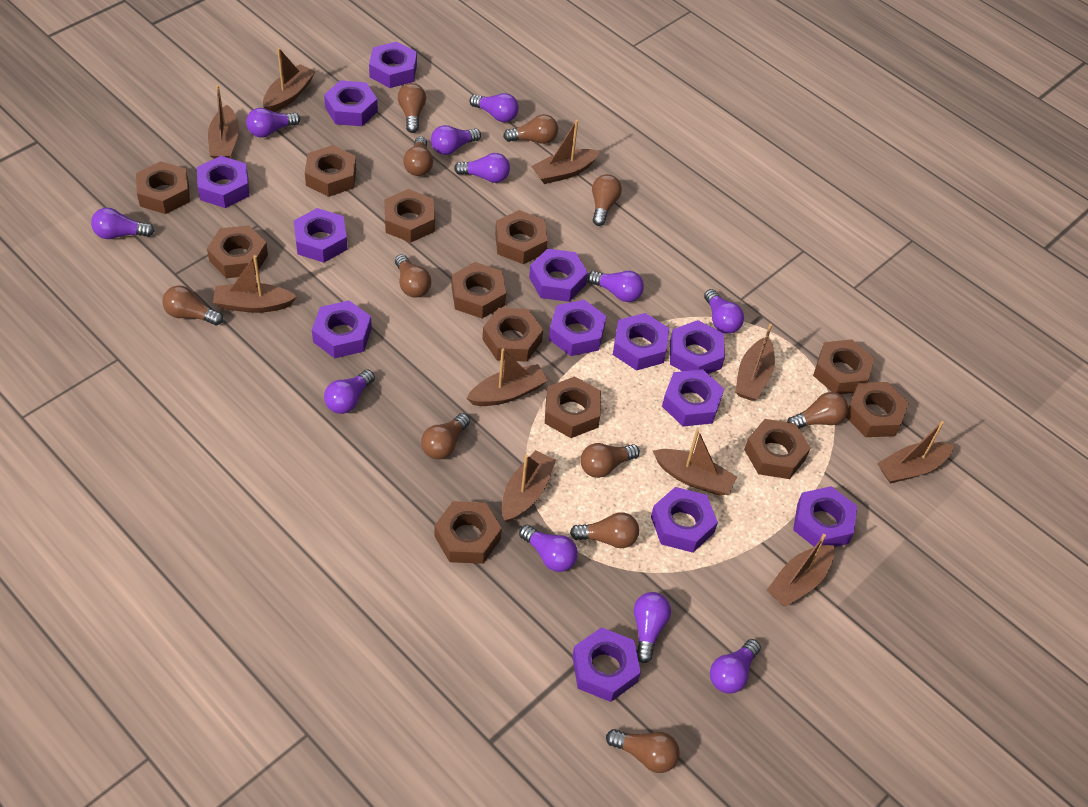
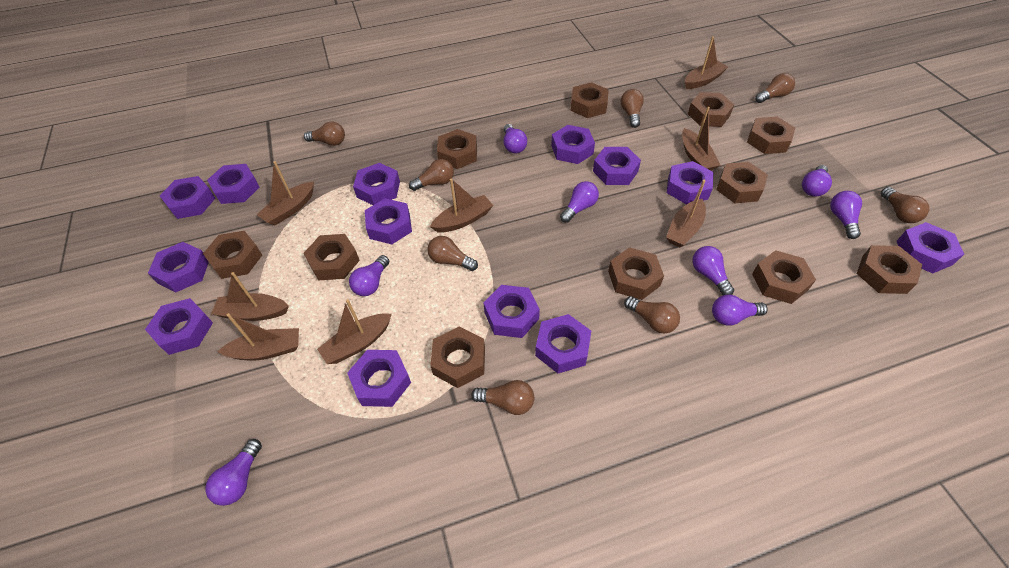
brown boat: [208,85,239,159] [213,255,297,313] [263,48,316,112] [466,349,548,406] [502,450,556,522] [531,120,600,184] [653,429,737,496] [735,324,775,401] [766,534,834,607] [877,421,954,484] = 10 -> [211,272,289,321] [217,313,299,360] [257,161,314,225] [317,299,392,364] [430,178,493,233] [666,180,706,247] [682,107,720,171] [685,37,728,89] = 8
brown light bulb: [162,285,223,326] [395,254,431,297] [398,83,426,133] [403,136,433,176] [421,413,470,459] [503,114,558,144] [570,512,639,548] [580,443,640,478] [592,174,622,226] [606,729,680,773] [787,392,848,429] = 11 -> [304,122,345,146] [409,159,454,191] [428,236,478,271] [471,380,534,415] [621,89,644,128] [624,296,680,333] [755,73,795,103] [881,187,929,223] = 8
brown nut: [136,161,190,214] [207,225,268,278] [305,145,356,197] [384,189,435,243] [434,501,502,564] [451,262,506,318] [482,308,543,362] [495,210,548,264] [545,376,601,438] [744,419,810,479] [813,339,874,394] [846,382,909,437] = 12 -> [203,231,262,279] [304,234,360,281] [430,327,485,388] [437,129,477,169] [570,82,609,118] [608,247,664,300] [688,92,734,127] [716,162,768,203] [747,117,795,154] [752,250,816,304] [857,245,922,294] = 11
purple light bulb: [91,208,154,239] [246,108,300,138] [324,370,375,414] [431,125,481,155] [454,153,510,183] [469,93,519,122] [519,525,578,572] [587,271,644,302] [634,592,671,663] [704,289,744,334] [710,639,761,693] = 11 -> [205,439,262,506] [349,255,389,296] [504,124,527,153] [560,181,599,223] [692,246,734,295] [712,294,768,325] [802,165,832,197] [830,191,862,239] = 8

